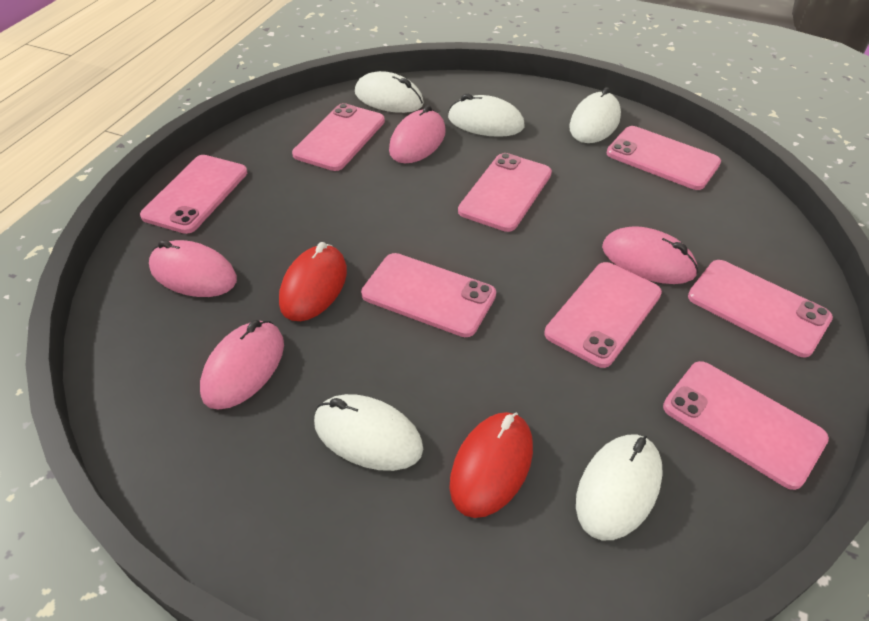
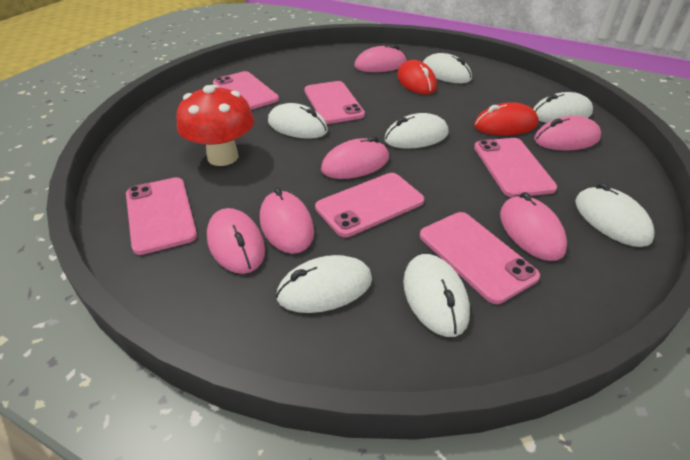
pink mouse: [149,240,237,297] [200,320,284,410] [389,105,446,163] [602,226,698,284] = 4 -> [207,208,265,274] [260,187,314,254] [321,136,389,179] [354,44,407,72] [500,192,567,261] [534,116,601,150] = 6
pink phone: [140,155,247,234] [292,103,385,171] [361,253,496,337] [458,153,552,232] [544,262,662,368] [607,126,721,190] [663,361,829,490] [688,260,833,358] = 8 -> [126,177,197,255] [213,71,279,110] [304,81,365,124] [315,173,424,237] [420,212,540,304] [474,138,557,197] = 6
red mushroom: none = 0 -> [177,85,254,166] = 1
white mouse: [314,394,423,471] [355,71,424,113] [448,94,524,137] [569,87,621,143] [576,435,663,540] = 5 -> [268,103,328,139] [276,255,372,313] [384,113,449,149] [403,254,470,337] [423,53,472,83] [533,92,593,123] [575,183,655,247] = 7

